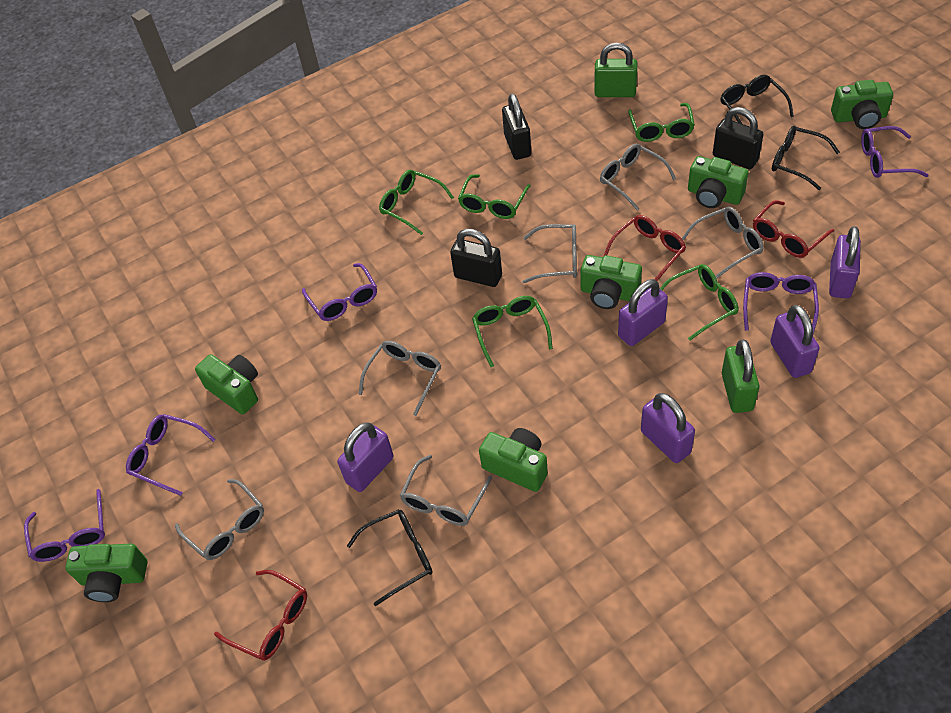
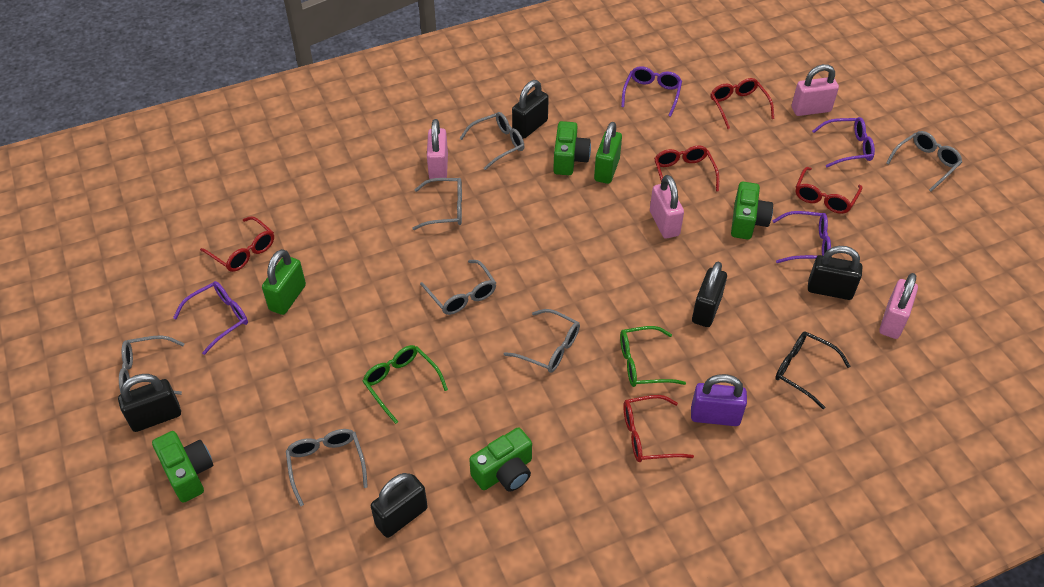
black glasses: [347,509,432,606] [720,75,794,124] [772,126,840,190] = 3 -> [775,331,851,409] = 1
black padlock: [450,229,502,287] [502,94,531,160] [713,107,764,169] = 3 -> [118,374,181,432] [371,473,428,538] [512,80,549,139] [692,262,727,327] [808,246,862,300] = 5
green camera: [65,544,148,602] [195,354,258,414] [479,428,548,492] [581,255,642,309] [688,156,749,208] [831,80,893,129] = 6 -> [152,431,213,503] [469,427,532,492] [553,121,591,175] [731,182,773,240] = 4
green glasses: [379,170,454,235] [458,174,531,219] [472,296,553,367] [628,103,695,142] [660,264,738,341] = 5 -> [362,345,448,424] [620,326,686,387] = 2
grey glasses: [175,479,264,560] [359,341,441,416] [400,455,492,526] [523,224,577,283] [600,144,676,211] [682,207,763,278] = 6 -> [119,336,185,395] [286,429,368,506] [412,178,462,230] [420,260,496,315] [460,112,524,170] [504,309,580,373] [886,131,962,191] = 7
pink padlock: none = 0 -> [427,119,448,179] [650,175,684,239] [792,64,839,116] [879,273,918,339] = 4
purple glasses: [24,489,105,562] [126,414,216,496] [302,263,377,321] [743,272,819,334] [861,126,929,178] = 5 -> [173,281,248,355] [621,66,682,117] [772,211,831,263] [812,117,875,167] = 4
purple padlock: [337,422,394,492] [618,279,668,346] [641,393,695,463] [770,305,820,378] [829,226,861,299] = 5 -> [691,374,747,426] = 1
red glasses: [214,570,307,661] [604,215,686,281] [753,200,834,258] = 3 -> [200,216,274,272] [623,395,694,462] [654,146,719,191] [710,78,774,129] [796,167,862,214] = 5

